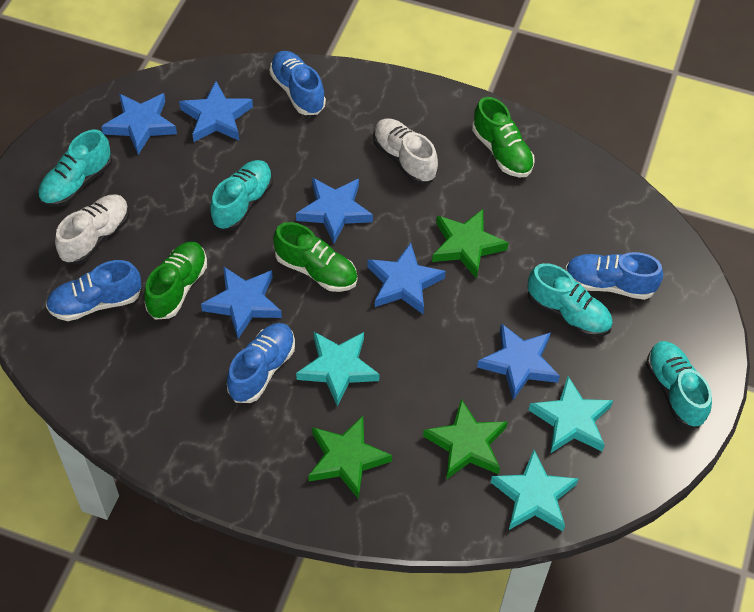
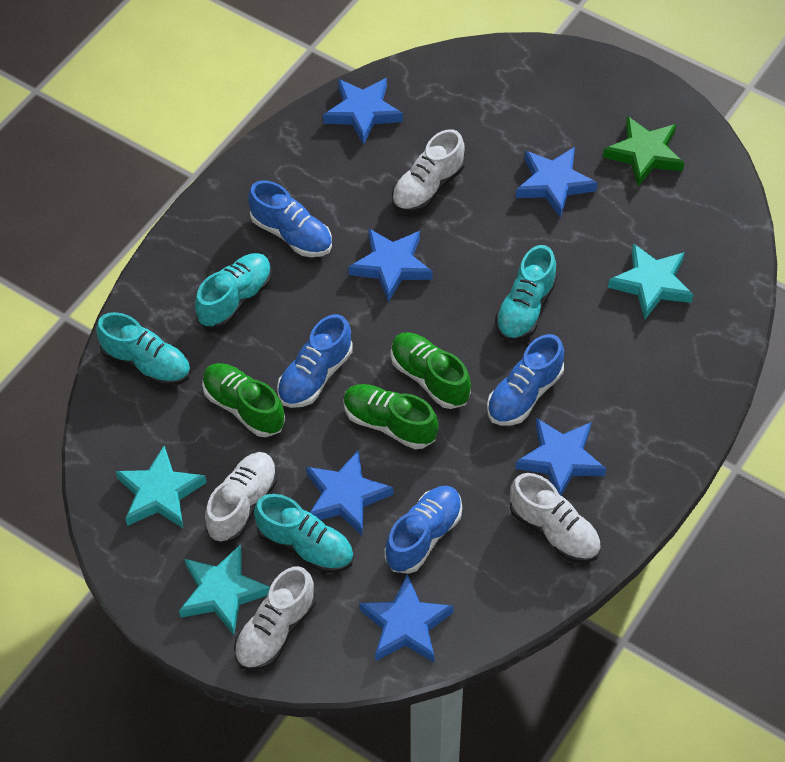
green star: [308,416,392,499] [423,399,508,480] [432,209,509,279] = 3 -> [603,116,684,187] = 1
white shoe: [55,194,129,265] [373,119,438,184] = 2 -> [205,452,277,542] [234,566,316,671] [392,129,465,213] [510,473,601,563] = 4

